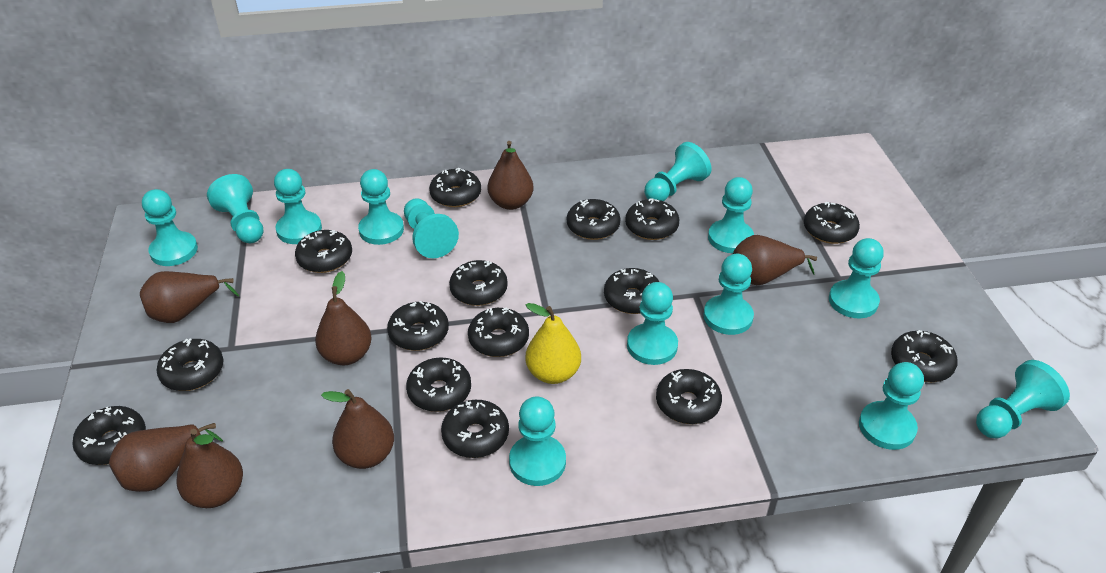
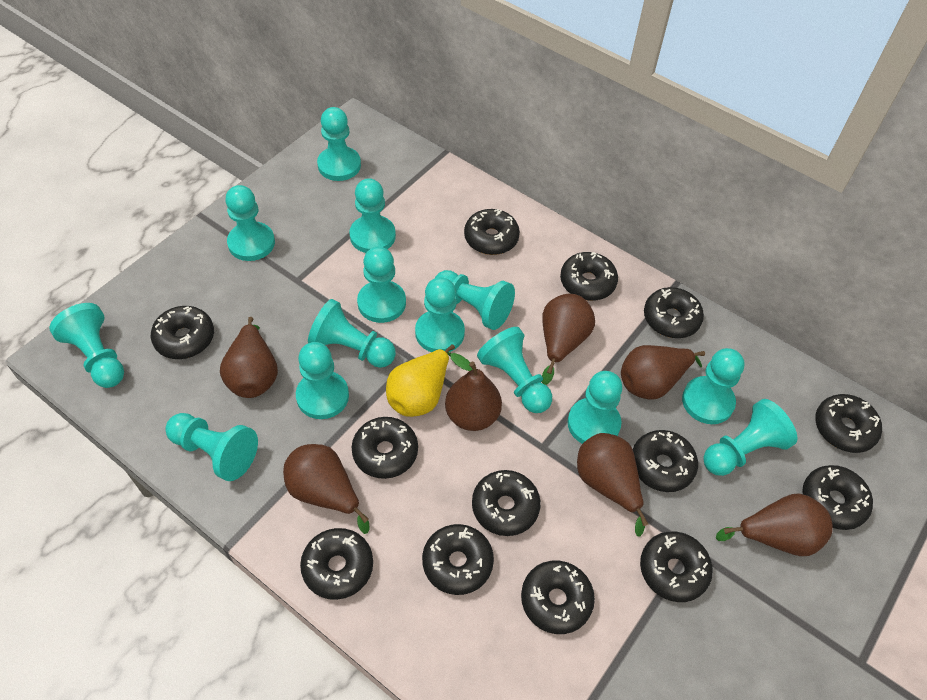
black donut: [72,406,146,465] [156,339,223,391] [295,230,352,273] [387,301,449,351] [406,357,471,412] [429,168,481,207] [441,400,509,458] [449,260,508,306] [468,307,529,357] [567,199,621,240] [604,268,659,314] [625,198,679,240] [656,369,722,424] [804,202,860,244] [891,330,958,382] = 15 -> [151,306,214,359] [300,528,373,600] [352,417,418,479] [422,524,494,595] [464,209,520,255] [472,470,541,536] [521,561,595,634] [560,252,618,301] [633,430,698,492] [640,532,713,602] [644,287,704,338] [802,465,873,530] [815,394,882,453] = 13
turquoise pawn: [142,189,198,266] [207,174,264,243] [274,169,322,244] [358,169,404,245] [404,198,459,258] [509,396,566,486] [627,282,678,365] [644,142,711,201] [703,254,754,335] [708,177,754,253] [829,238,884,318] [859,362,924,450] [976,360,1070,438] = 13 -> [49,303,124,388] [165,413,258,481] [225,185,275,261] [296,342,349,419] [308,299,396,368] [317,107,361,181] [349,178,396,253] [357,247,406,323] [415,277,465,352] [434,270,515,330] [477,327,552,413] [568,371,622,444] [682,348,744,424] [703,399,797,476] = 14

